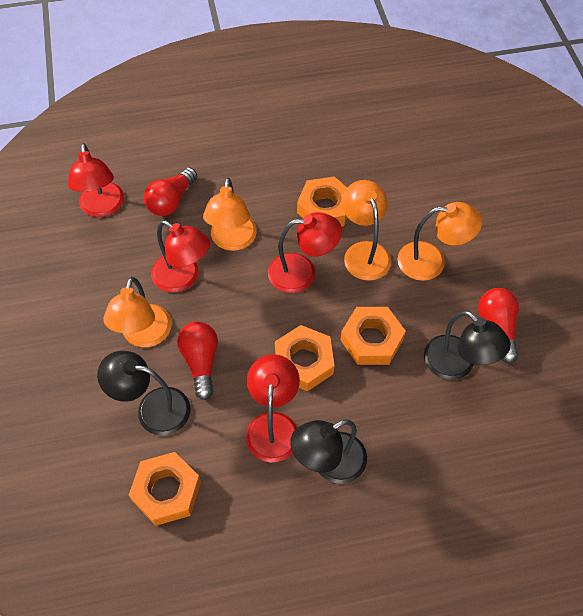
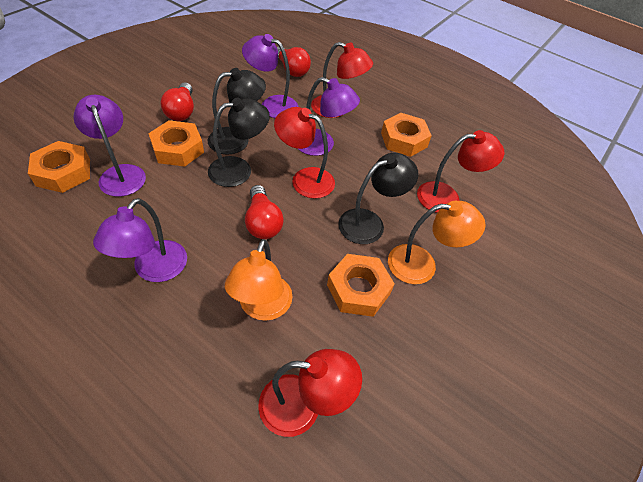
orange lamp: [103,277,172,347] [203,178,257,251] [342,180,391,281] [398,202,482,281] = 4 -> [225,239,293,321] [388,201,486,284] = 2
purple lamp: none = 0 -> [73,95,146,197] [93,198,187,282] [242,34,299,118] [298,77,360,156] = 4

